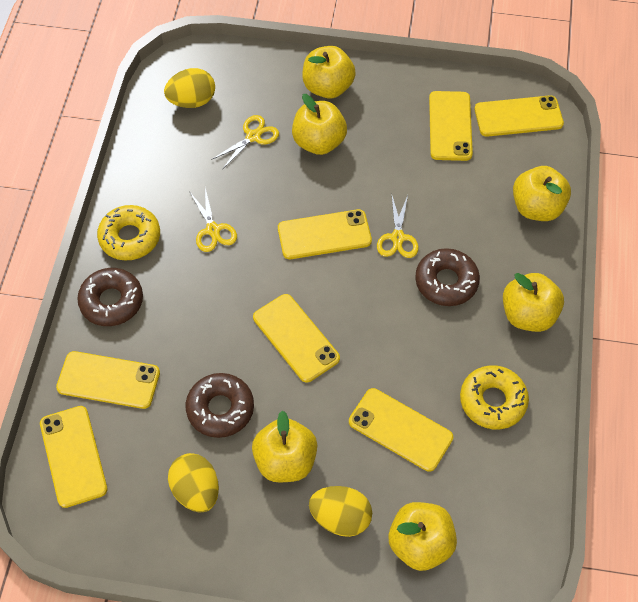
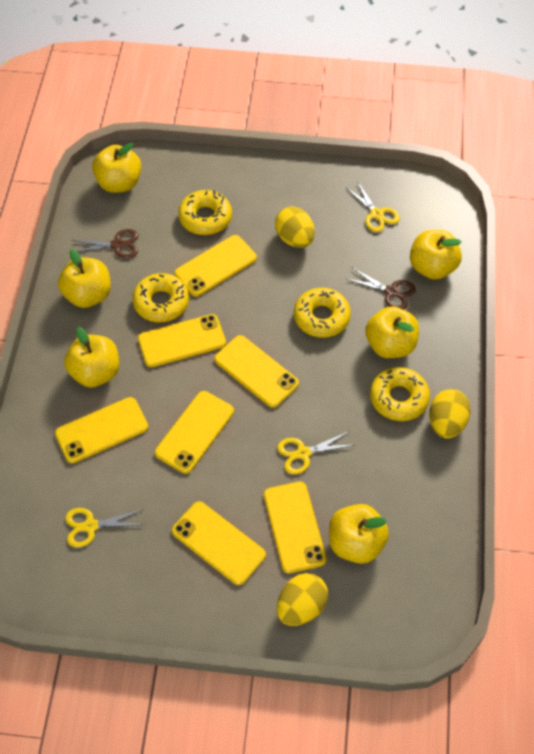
brown donut: [77,268,143,326] [185,373,254,438] [415,248,480,306] = 3 -> none = 0
brown scissors: none = 0 -> [71,229,138,259] [347,268,416,310] = 2
yellow donut: [97,205,160,261] [460,365,529,429] = 2 -> [132,273,189,322] [178,190,232,235] [294,288,351,338] [370,367,430,421] = 4

